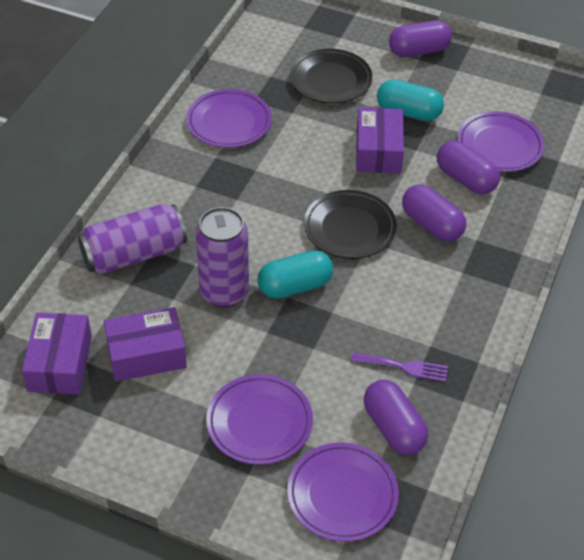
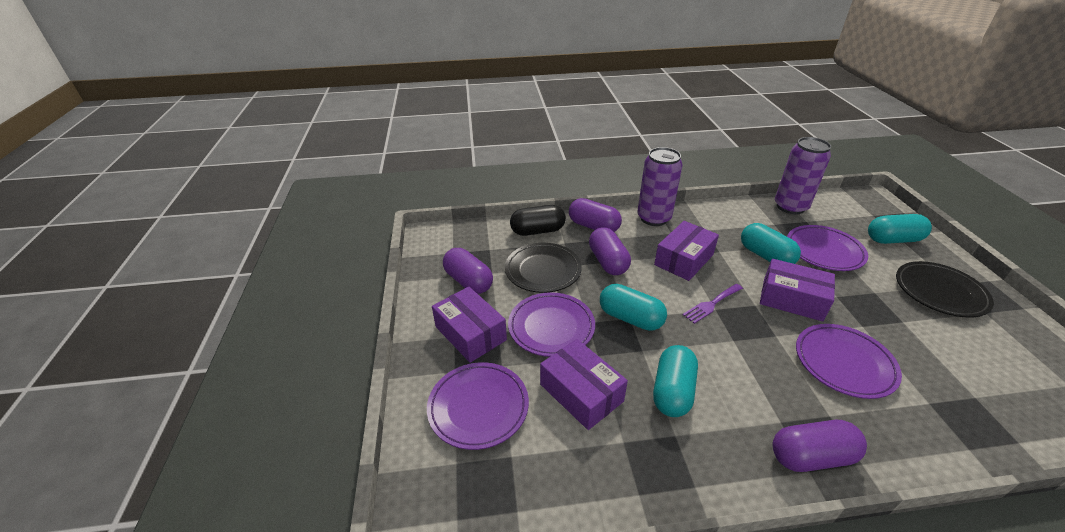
black capsule: none = 0 -> [510,205,566,236] = 1
purple box: [22,313,92,394] [104,307,187,382] [356,107,404,173] = 3 -> [432,287,507,363] [540,339,628,430] [654,221,719,281] [760,259,835,322] = 4
turquoise capsule: [257,250,333,299] [377,80,444,121] = 2 -> [600,284,667,331] [653,345,698,417] [741,223,801,264] [868,214,932,244] = 4

